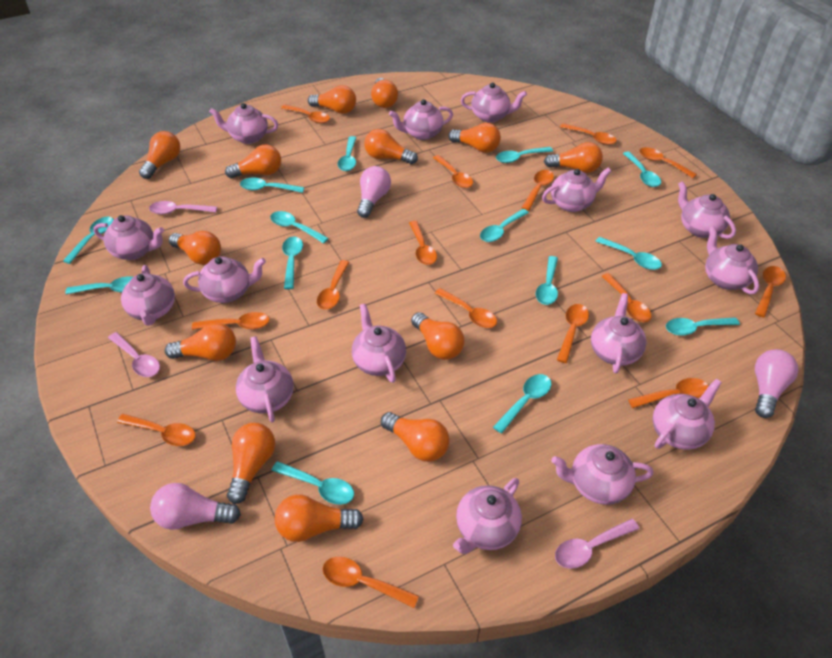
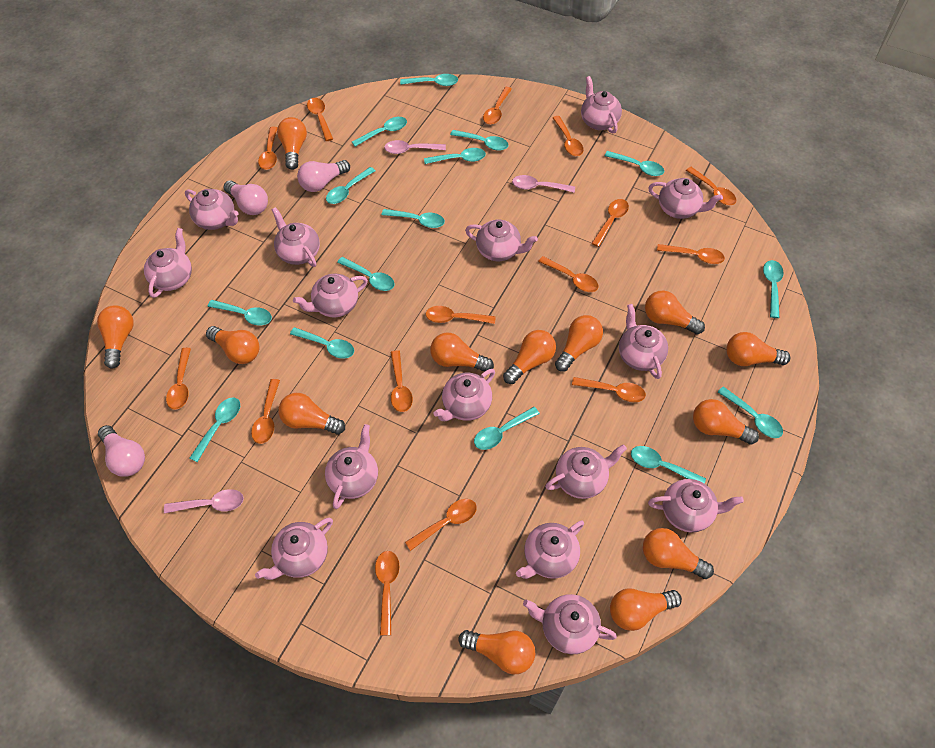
turquoise spoon: [63,216,114,264] [65,276,133,295] [240,178,304,193] [270,211,329,243] [271,461,354,505] [282,236,303,289] [338,136,356,171] [480,209,529,242] [493,374,551,434] [496,147,553,163] [536,256,558,305] [595,237,662,270] [623,152,661,187] [666,317,740,336] = 14 -> [190,397,240,462] [207,300,272,325] [290,327,354,359] [326,167,375,204] [337,257,394,291] [352,117,407,147] [381,209,445,228] [400,74,458,86] [424,148,486,164] [450,130,508,151] [474,407,540,450] [605,151,664,176] [631,446,706,484] [718,386,783,438] [763,260,784,318] = 15

